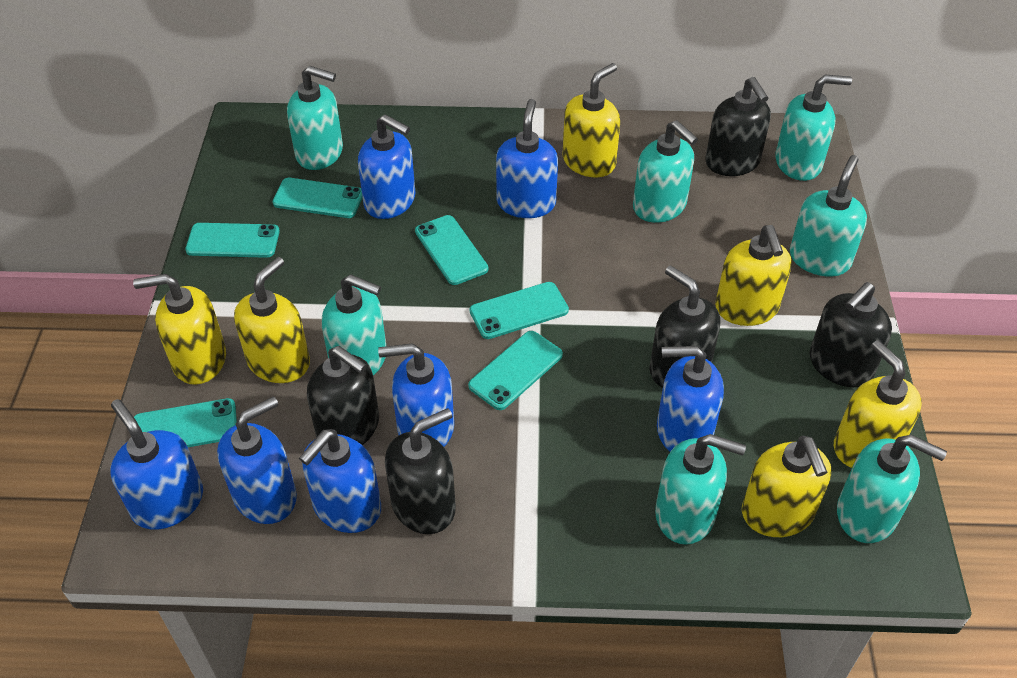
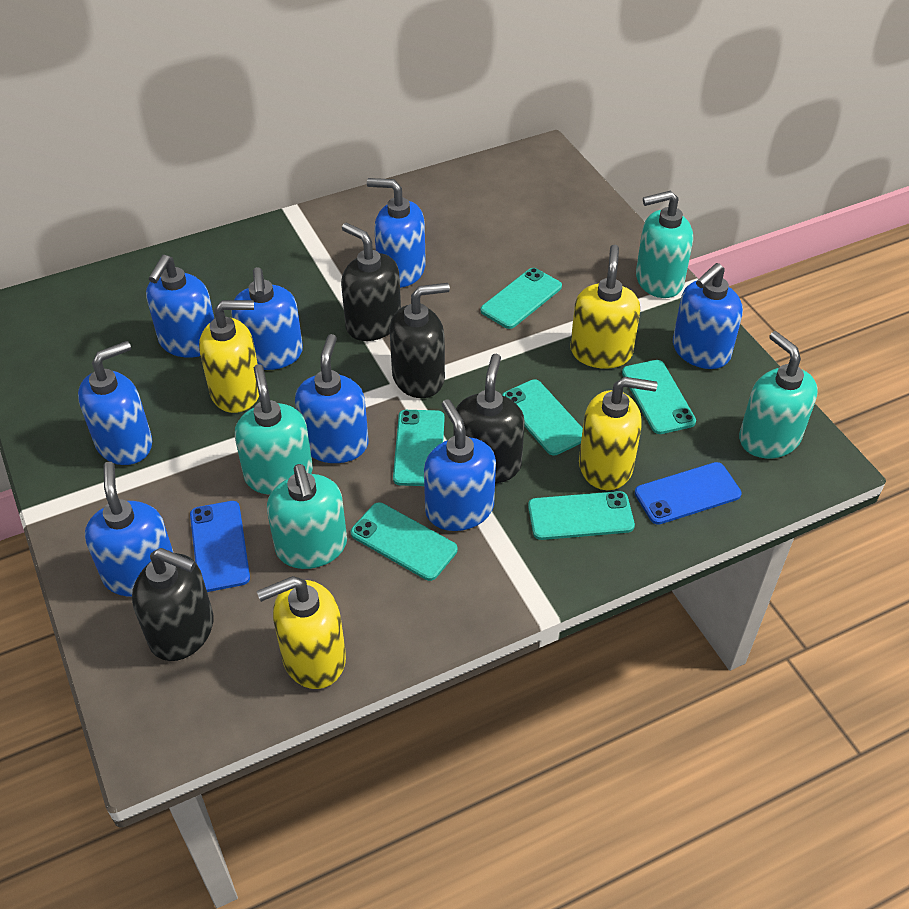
black soap dispenser: [307,346,379,445] [385,408,456,534] [649,265,720,388] [705,77,771,176] [810,282,892,387] = 5 -> [132,548,214,661] [341,223,401,341] [389,283,450,398] [454,354,525,483] = 4
blue phone: none = 0 -> [190,501,250,592] [635,462,742,525] = 2
blue soap dispenser: [110,399,203,530] [217,396,297,524] [299,429,381,533] [358,114,416,219] [378,343,454,447] [496,99,558,218] [657,346,724,451] = 7 -> [78,341,152,465] [85,461,174,597] [146,255,214,358] [231,267,303,370] [295,334,368,463] [367,178,426,288] [424,399,496,531] [673,263,743,369] = 8
turquoise soap dispenser: [287,65,343,170] [322,274,386,376] [633,120,698,223] [655,434,746,545] [775,75,852,181] [790,155,867,277] [837,435,947,543] = 7 -> [235,364,313,495] [267,464,347,569] [636,190,693,298] [739,331,818,458] = 4
yellow soap dispenser: [133,274,226,385] [234,257,310,383] [563,63,620,177] [715,225,792,326] [742,436,831,537] [834,340,922,468] = 6 -> [199,300,259,413] [257,576,346,689] [570,245,640,369] [579,377,657,490] = 4

